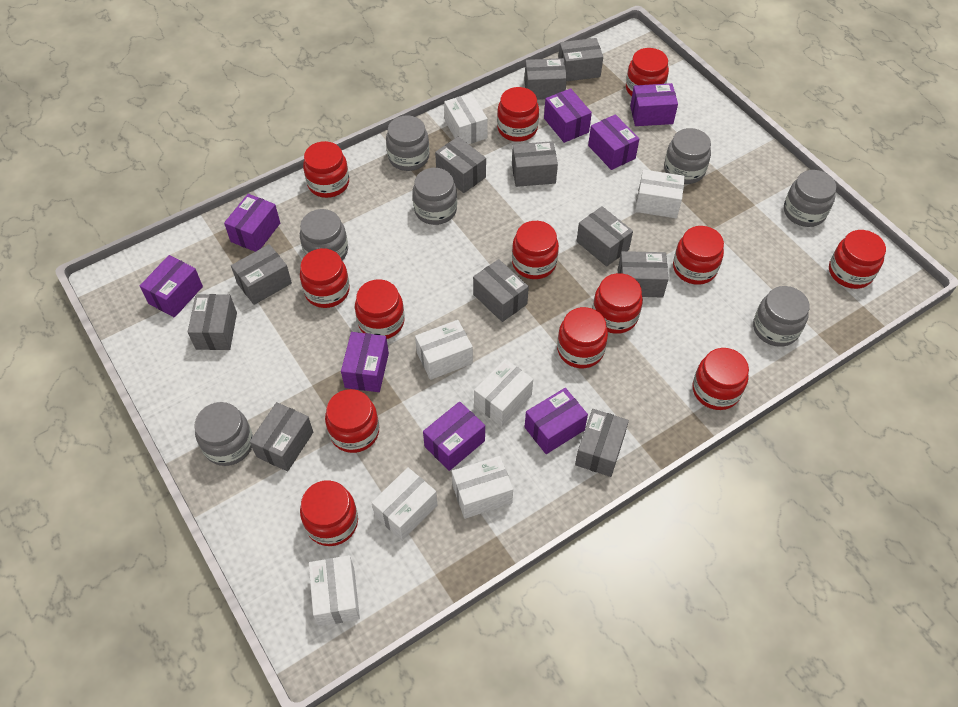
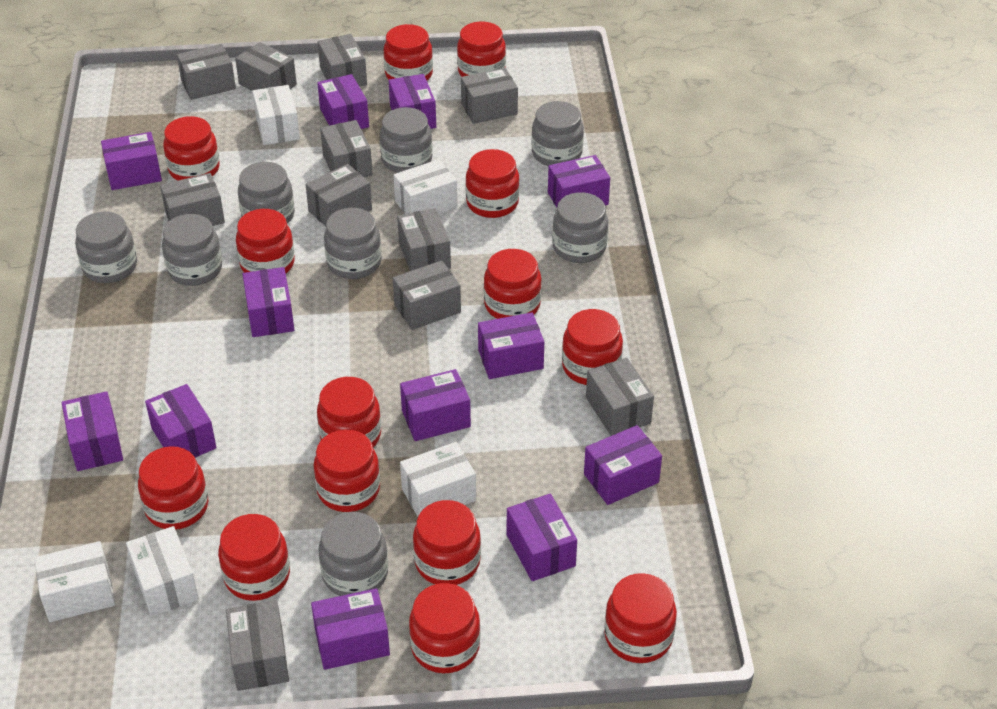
grey jar: [195,402,253,466] [300,209,348,261] [386,115,430,171] [413,168,457,225] [664,128,711,184] [753,286,810,347] [784,170,836,227] = 7 -> [75,212,137,283] [162,214,222,286] [238,162,295,224] [318,512,388,596] [324,208,382,279] [380,107,433,173] [531,101,584,166] [552,192,609,263] = 8
purple box: [140,255,203,318] [224,194,280,252] [341,332,389,392] [423,401,485,471] [525,388,588,454] [544,88,592,143] [588,114,639,170] [630,83,678,126] = 8 -> [62,391,123,471] [101,132,162,190] [145,384,216,458] [243,267,294,337] [311,588,390,670] [317,74,369,129] [389,74,436,129] [400,369,471,441] [478,313,544,379] [507,494,577,581] [548,155,610,207] [584,425,662,505] = 12
red jar: [300,248,350,308] [300,480,358,546] [303,141,349,198] [325,389,379,453] [355,279,405,339] [497,87,539,142] [512,221,559,279] [557,307,608,368] [592,273,643,334] [626,48,669,96] [673,226,724,285] [693,348,749,410] [829,230,886,289] = 13 -> [138,446,208,530] [163,116,220,181] [218,514,290,601] [236,209,295,273] [313,429,380,512] [317,377,381,447] [384,24,433,81] [409,583,480,673] [413,500,481,585] [457,22,506,77] [465,149,519,218] [484,249,542,319] [562,309,623,385] [604,573,677,663] = 14
white box: [309,555,360,626] [372,467,437,541] [415,320,473,380] [444,93,488,144] [452,456,513,519] [474,359,533,427] [635,170,685,218] = 7 -> [34,541,115,622] [126,526,199,617] [252,85,300,145] [393,159,457,214] [400,442,476,517] = 5

